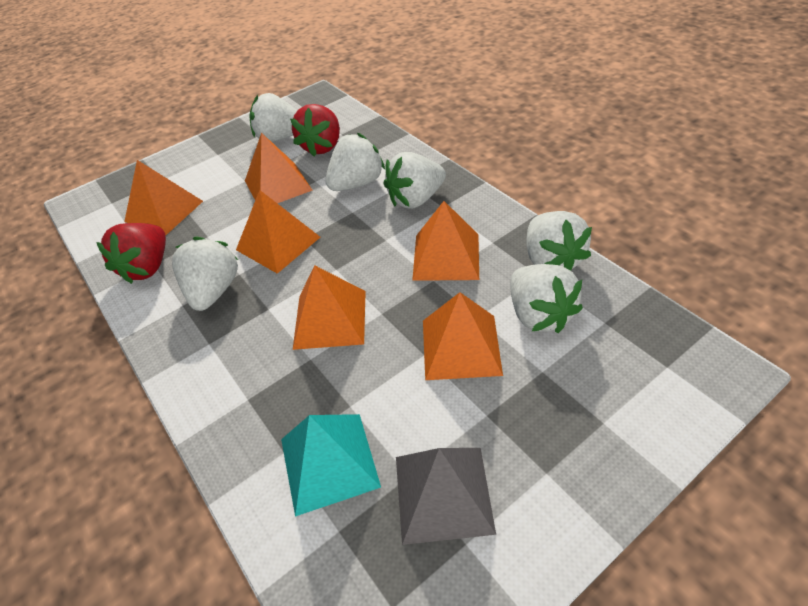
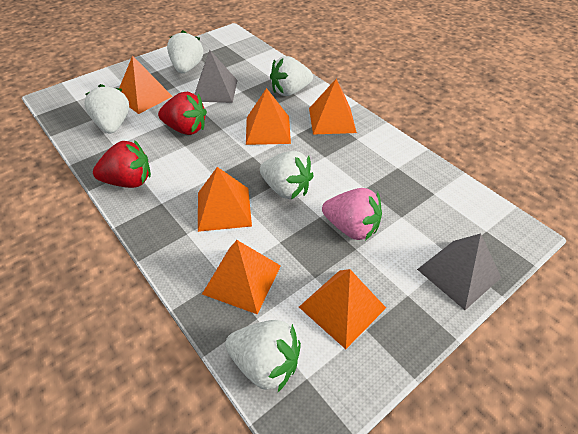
grey pyramid: [396,448,496,545] = 1 -> [195,50,238,103] [417,234,501,310] = 2
pink strawberry: none = 0 -> [322,188,382,241] = 1
turquoise pyramid: [281,414,381,517] = 1 -> none = 0
white strawberry: [172,237,238,311] [249,93,297,142] [326,133,385,191] [383,152,446,209] [511,264,583,333] [526,211,592,271] = 6 -> [84,84,129,133] [167,30,203,73] [225,320,301,392] [260,151,314,199] [270,56,313,96] = 5

